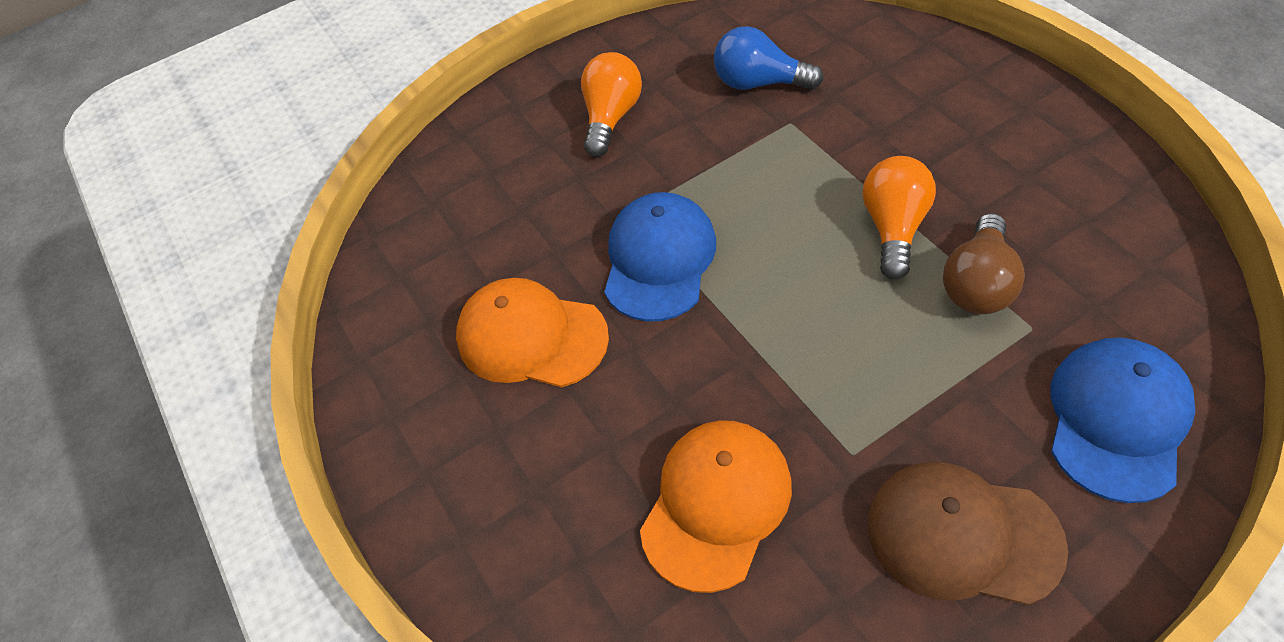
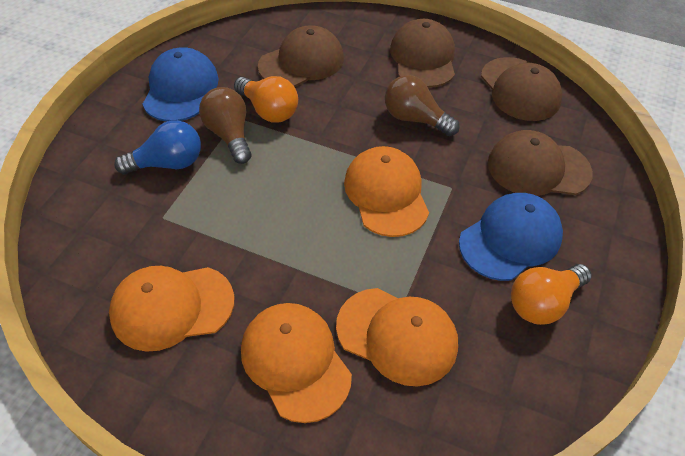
brown cap: [867,462,1068,605] = 1 -> [258,25,344,87] [390,19,455,88] [481,57,562,121] [488,130,593,196] = 4
brown light bulb: [943,213,1025,314] = 1 -> [199,87,251,164] [385,75,460,136] = 2
orange cap: [456,278,609,387] [640,420,792,593] = 2 -> [109,266,234,352] [241,303,352,423] [336,288,458,387] [344,146,429,237] = 4

